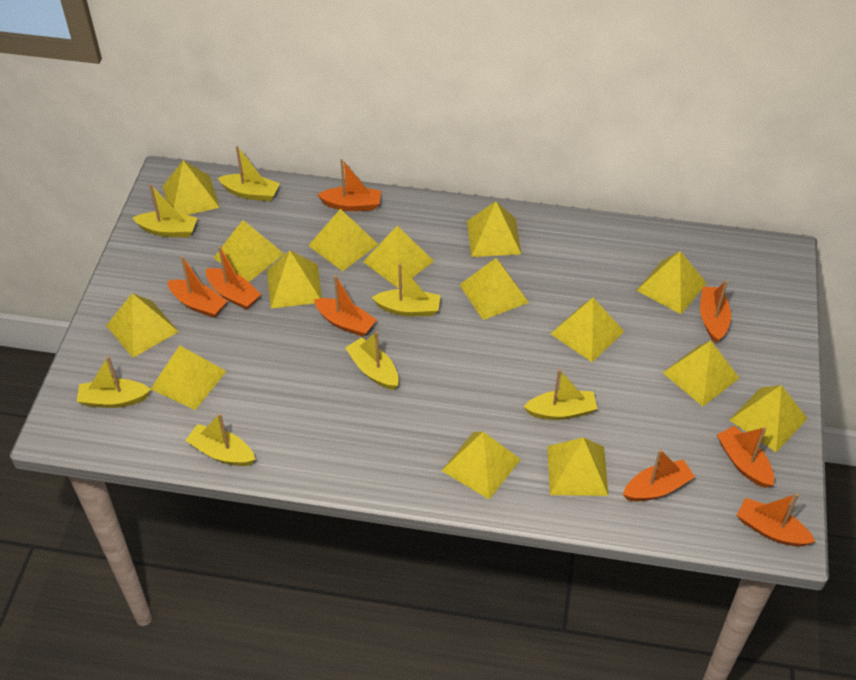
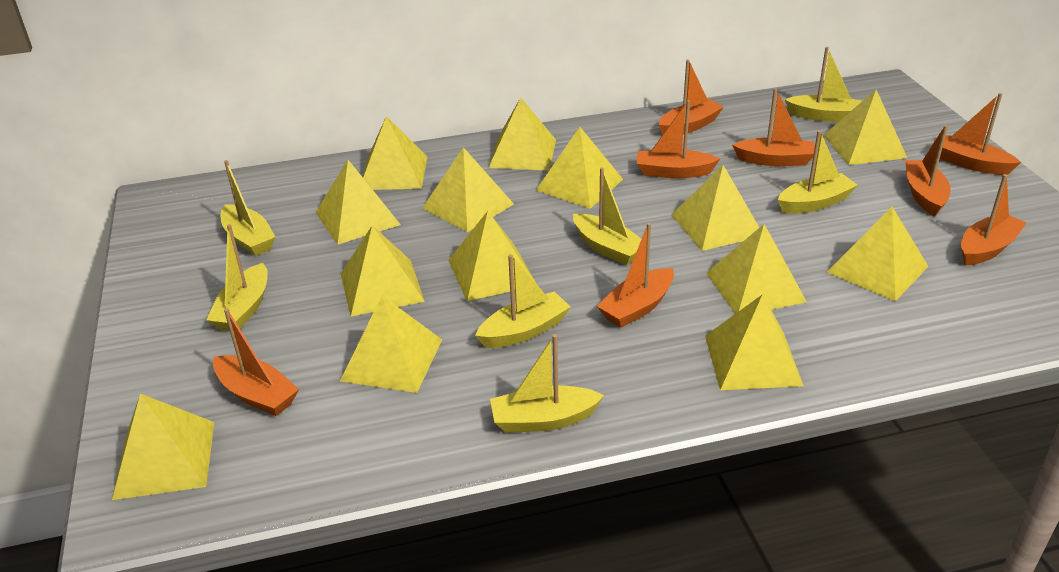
yellow pyramid: [106,293,179,358] [151,346,226,410] [163,160,220,215] [214,220,284,282] [267,250,322,308] [308,209,378,271] [363,225,434,288] [441,432,521,499] [460,258,529,320] [467,201,521,257] [547,437,608,496] [551,298,625,362] [636,251,707,314] [663,341,739,406] [730,385,808,452] = 15 -> [112,394,214,500] [316,160,401,245] [340,296,442,393] [341,225,425,316] [362,116,427,190] [423,147,514,232] [448,211,536,301] [488,97,556,171] [536,127,623,209] [671,165,759,251] [705,294,804,390] [706,224,807,314] [824,90,907,165] [827,207,929,301] = 14

